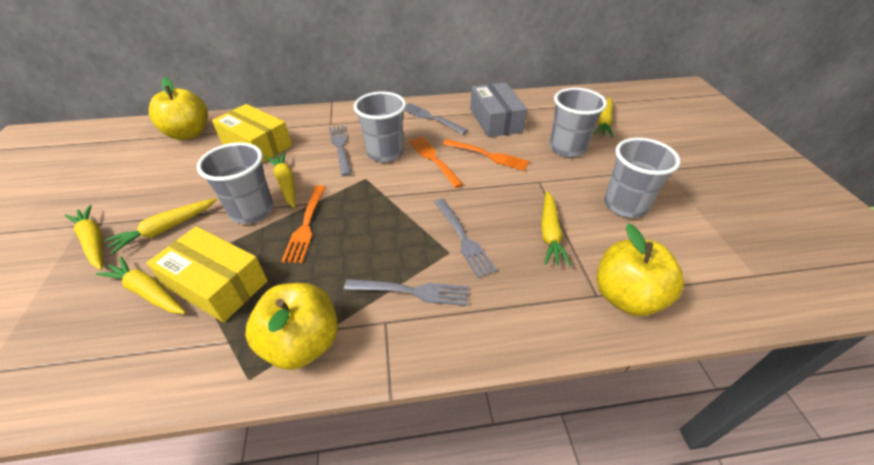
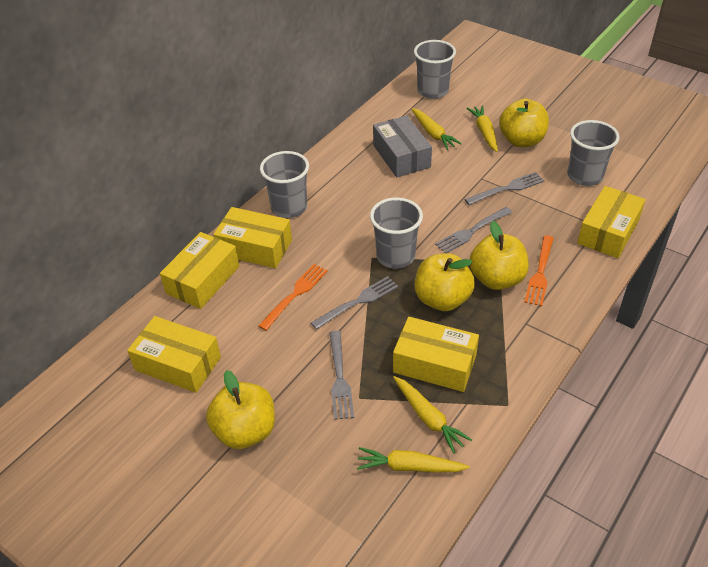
orange fork: [281,185,325,263] [409,137,464,188] [443,139,530,171] = 3 -> [258,264,328,331] [524,235,554,306] = 2
yellow apple: [149,77,208,140] [245,283,338,370] [597,224,684,316] = 3 -> [206,370,275,449] [415,253,475,311] [470,221,529,290] [499,99,549,147] = 4
yellow box: [146,226,268,322] [212,104,292,163] = 2 -> [127,316,221,393] [160,232,239,309] [213,207,292,268] [393,317,479,392] [577,186,646,258] = 5
yellow carrot: [65,205,103,270] [96,257,186,314] [104,198,217,255] [265,152,295,208] [541,191,571,266] [594,98,613,138] = 6 -> [357,447,470,473] [393,376,472,454] [411,108,462,150] [467,105,498,152] = 4

